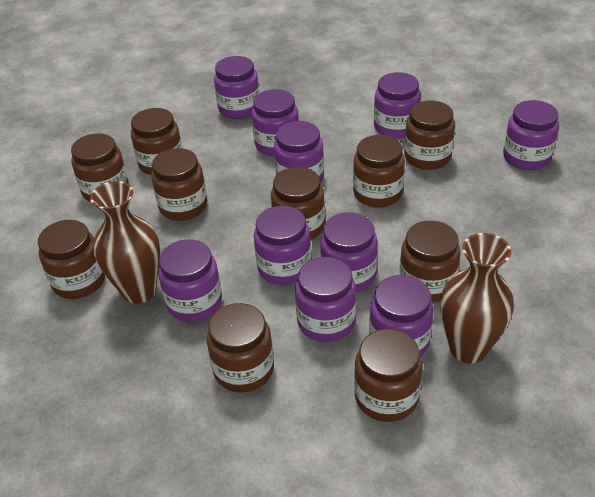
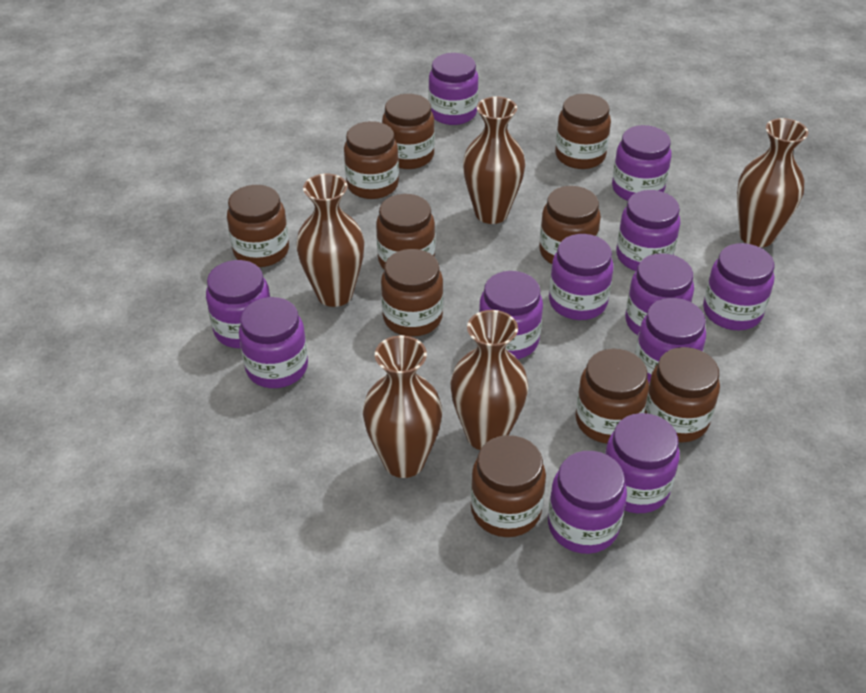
brown vase: [90,181,160,304] [440,233,514,364] = 2 -> [296,174,364,307] [363,335,442,478] [450,310,528,450] [463,96,526,224] [737,118,808,247] = 5
purple jar: [158,239,222,322] [214,56,259,119] [252,89,299,156] [254,206,311,285] [274,121,324,183] [295,257,356,342] [320,212,378,292] [369,275,434,356] [374,72,421,138] [503,100,559,170] = 10 -> [206,260,271,348] [239,297,308,388] [429,53,478,125] [479,271,543,359] [548,451,627,554] [549,234,614,320] [605,413,680,513] [612,125,672,201] [616,190,680,271] [625,253,694,335] [635,298,706,383] [703,243,774,330] = 12

